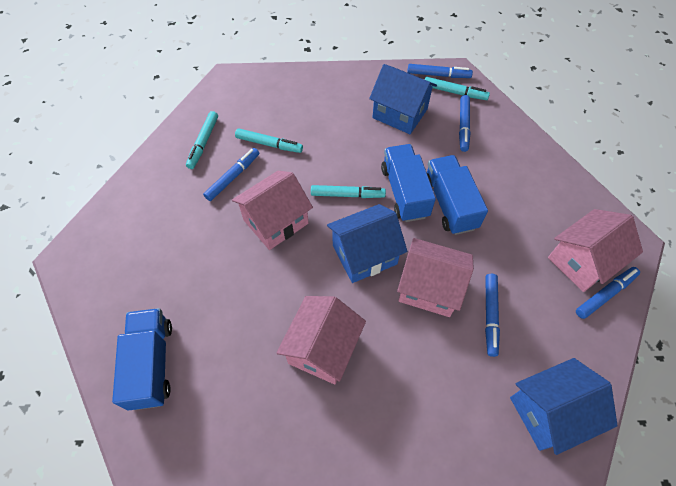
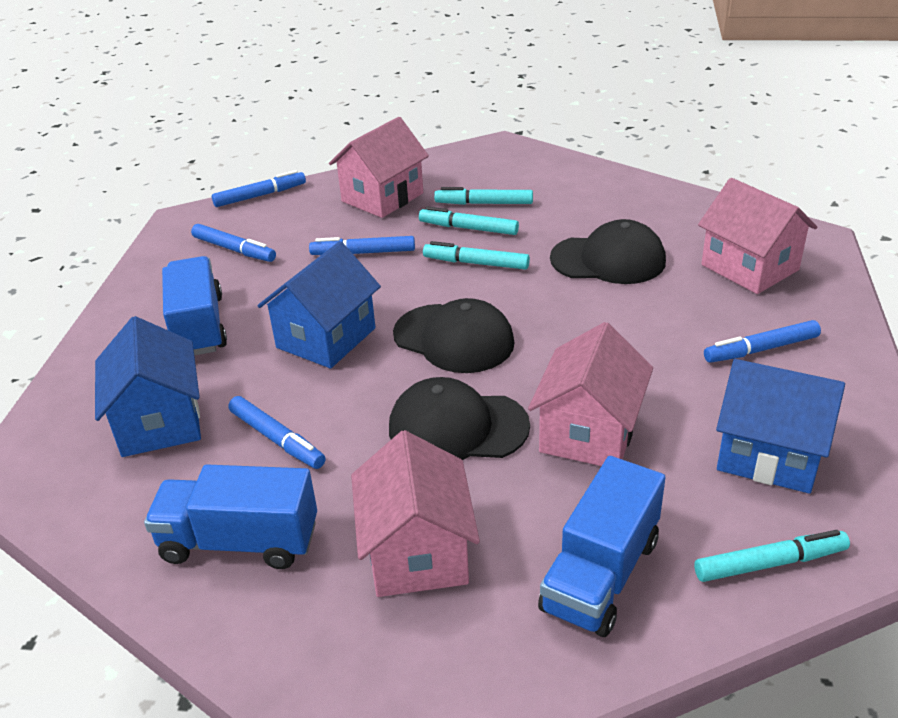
black cap: none = 0 -> [389,377,530,460] [393,298,515,373] [550,219,666,284] = 3

